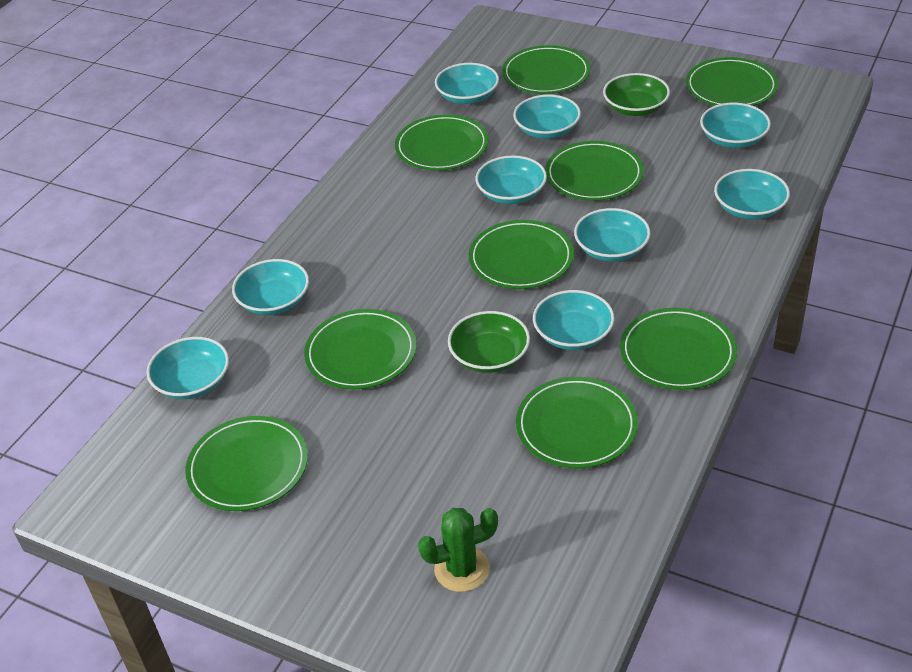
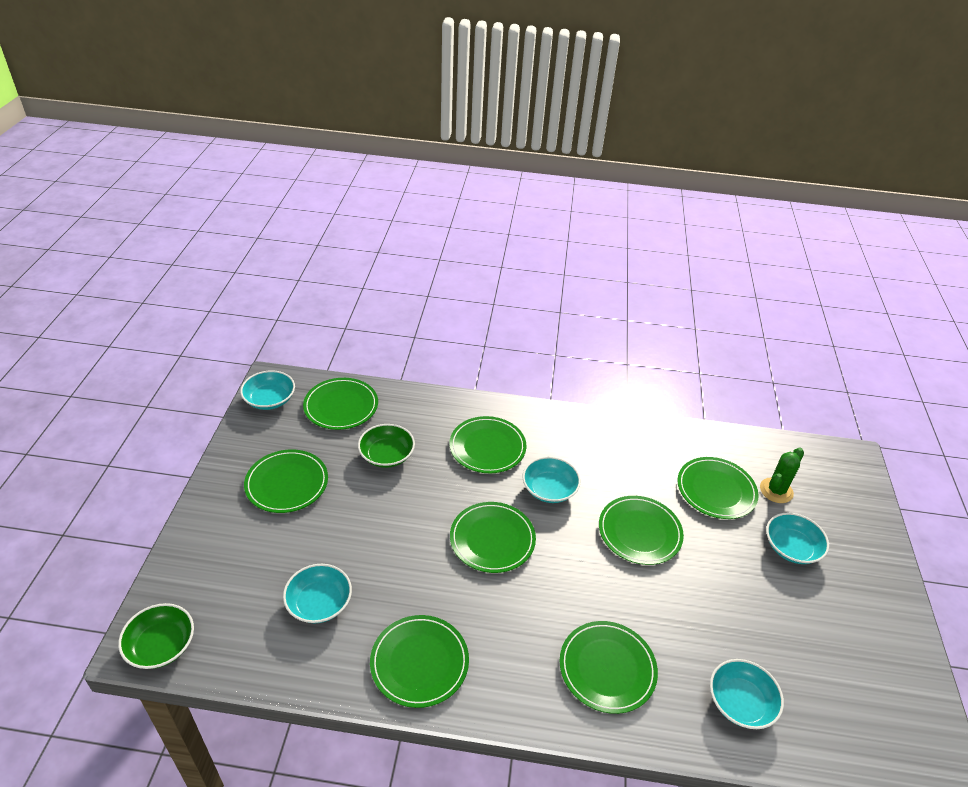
green plate: [185,416,308,511] [304,309,417,390] [395,115,488,171] [469,220,574,289] [502,45,590,94] [516,377,638,469] [545,141,644,201] [620,308,737,390] [686,57,778,106] = 9 -> [244,450,328,513] [303,378,378,430] [370,615,469,708] [449,416,526,473] [450,502,536,573] [560,621,658,714] [599,496,684,565] [677,457,759,519] = 8
turquoise bowl: [147,337,229,399] [232,259,309,315] [435,63,499,104] [475,155,547,204] [513,95,581,139] [533,290,614,350] [574,208,650,262] [700,103,771,148] [714,169,790,220] = 9 -> [240,371,295,410] [283,564,352,623] [522,456,581,503] [710,659,784,729] [766,513,829,564] = 5

